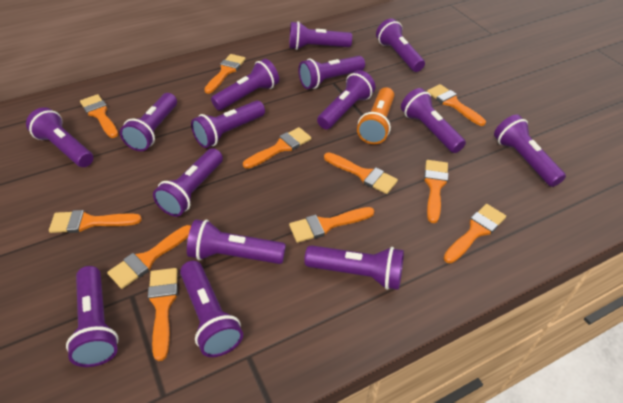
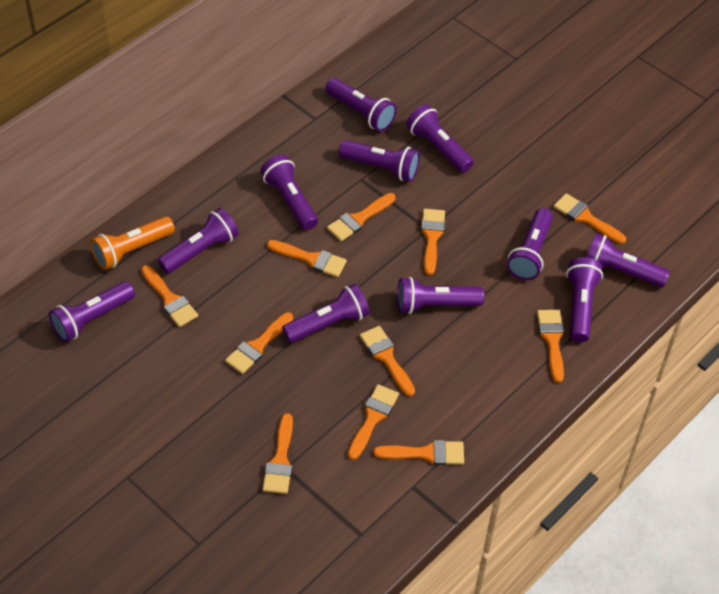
purple flashlight: [26,107,93,167] [66,266,119,367] [120,93,177,151] [153,148,223,217] [180,261,243,357] [187,219,286,264] [191,100,265,148] [211,59,279,111] [289,21,352,50] [298,56,365,89] [304,245,404,290] [317,70,376,129] [376,18,425,72] [401,88,466,153] [494,115,566,187] = 15 -> [49,281,135,342] [158,208,239,274] [260,155,318,230] [282,284,370,343] [325,78,397,131] [339,140,420,181] [397,277,484,314] [406,104,474,173] [507,208,553,280] [566,257,603,342] [586,233,670,287] = 11

